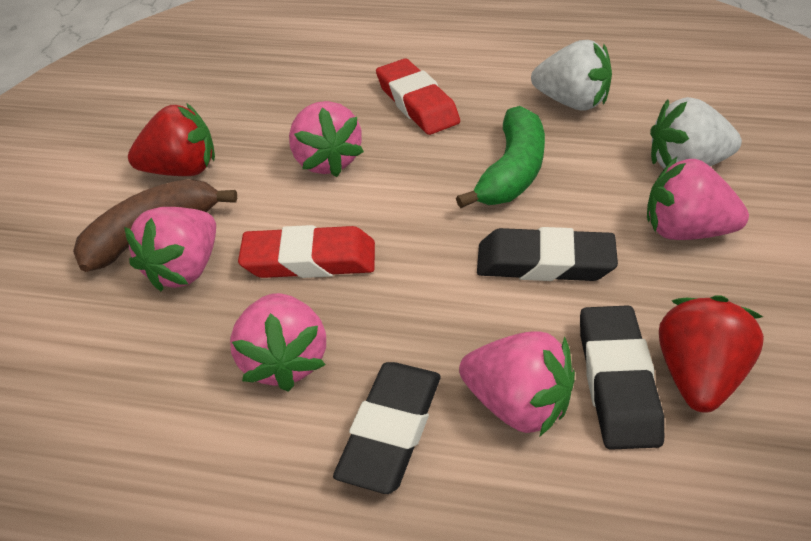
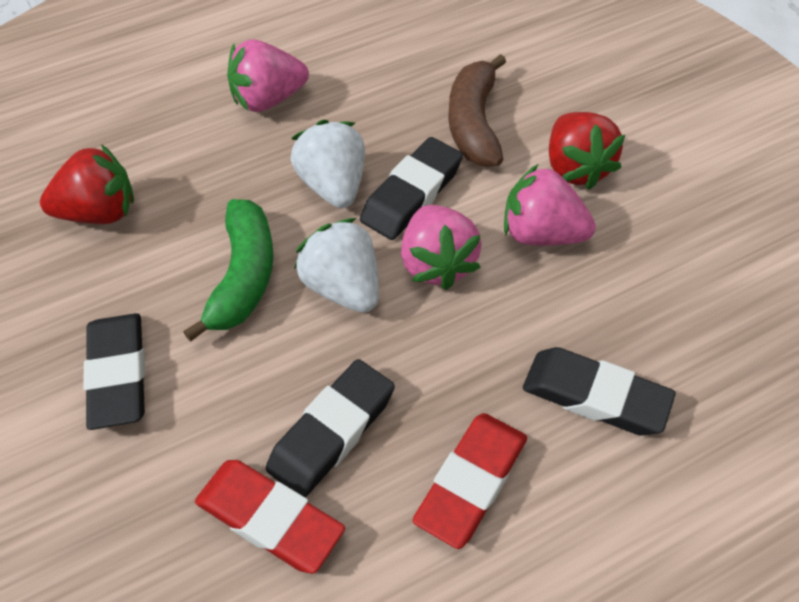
black eraser: [333,362,440,494] [477,227,618,281] [580,305,664,450] = 3 -> [84,313,145,430] [266,359,395,497] [360,137,463,240] [523,347,676,435] = 4
pink strawberry: [124,207,216,291] [230,293,326,392] [289,101,364,177] [459,331,575,437] [647,157,749,240] = 5 -> [227,39,309,112] [401,205,482,290] [504,164,596,246] = 3

